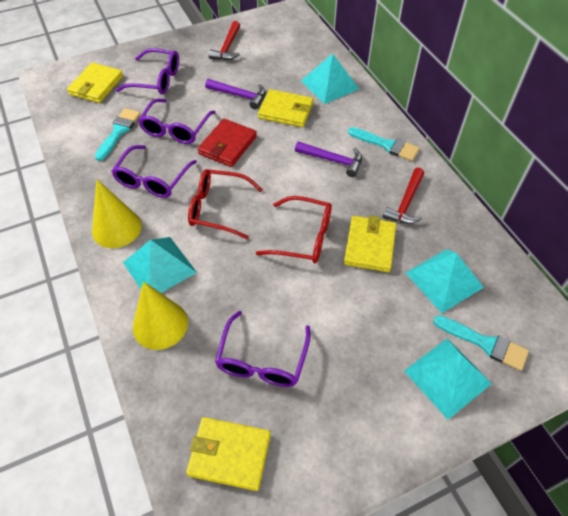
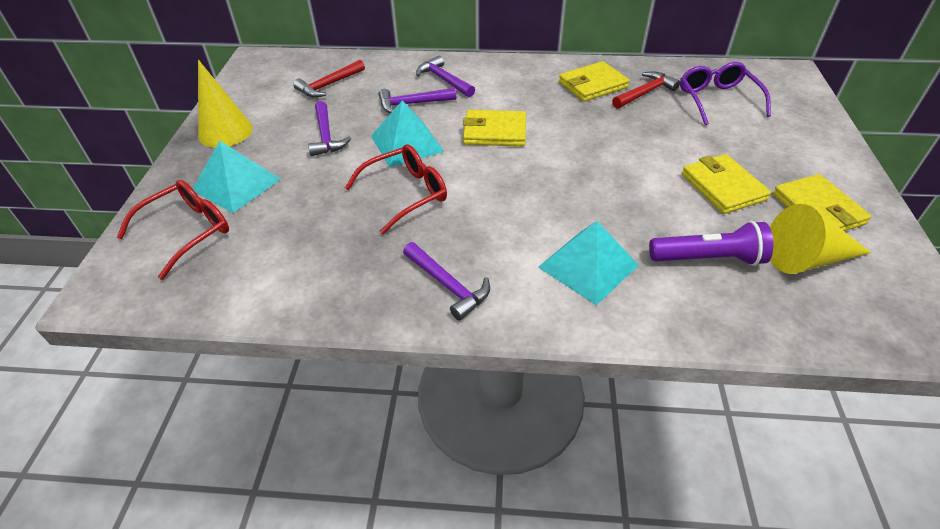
purple flashlight: none = 0 -> [649,221,773,266] = 1
purple glasses: [111,145,197,198] [116,48,179,95] [138,99,216,144] [215,311,311,387] = 4 -> [680,62,771,125] = 1
purple hammer: [205,79,266,110] [295,141,362,177] = 2 -> [308,101,351,156] [379,88,456,113] [403,242,490,321] [416,56,475,97] = 4
red wallet: [198,119,257,167] = 1 -> none = 0
turquoise brush: [95,108,141,161] [348,127,420,161] [433,315,529,371] = 3 -> none = 0
turquoise pyramid: [123,237,197,293] [301,53,359,104] [404,339,492,419] [406,249,484,313] = 4 -> [193,141,281,213] [371,100,444,167] [538,221,639,306] = 3

